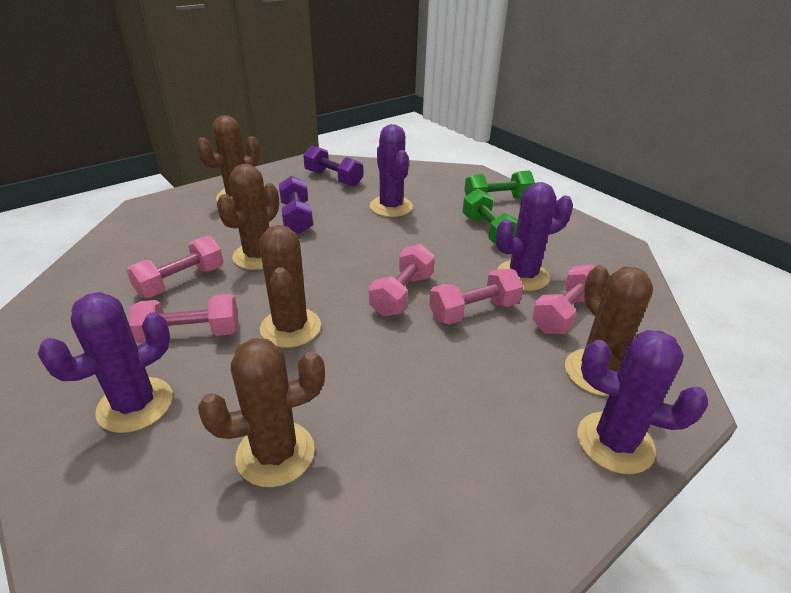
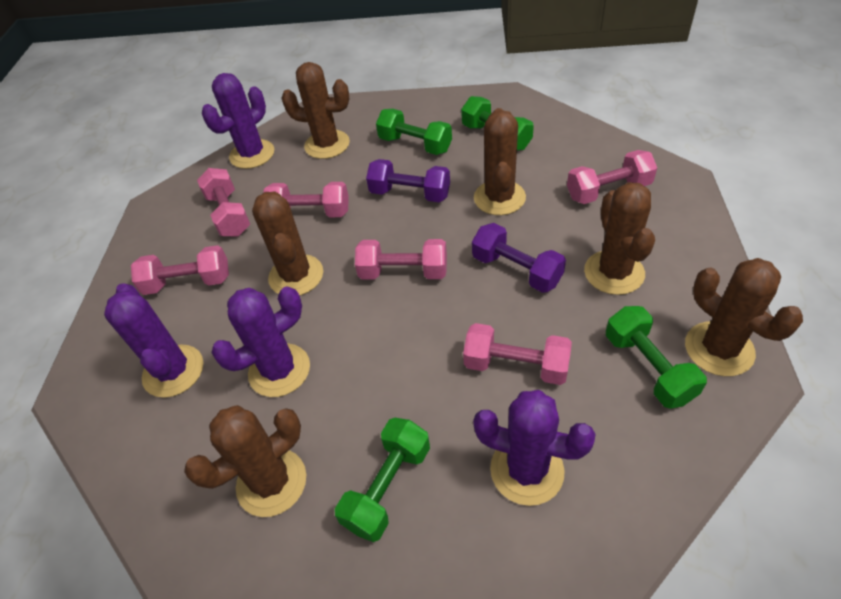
brown cactus: [197,115,260,201] [198,338,325,487] [217,164,279,270] [259,225,321,347] [565,265,653,396] = 5 -> [184,405,306,517] [252,192,323,296] [281,62,350,159] [474,108,526,215] [584,182,655,295] [685,258,803,376] = 6
green dumbbell: [463,189,518,244] [464,171,535,199] = 2 -> [335,418,430,542] [376,109,452,155] [461,96,534,150] [606,306,707,409] = 4
pink dumbbell: [126,236,224,298] [129,294,238,343] [369,244,435,316] [429,269,523,324] [532,265,595,334] = 5 -> [131,245,229,295] [197,168,250,237] [264,182,349,217] [355,239,447,279] [463,323,572,385] [567,150,657,204] = 6

